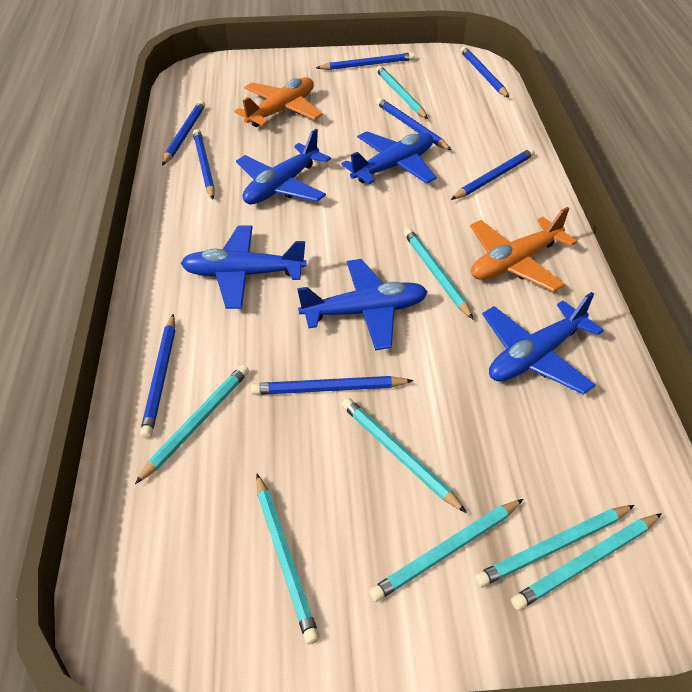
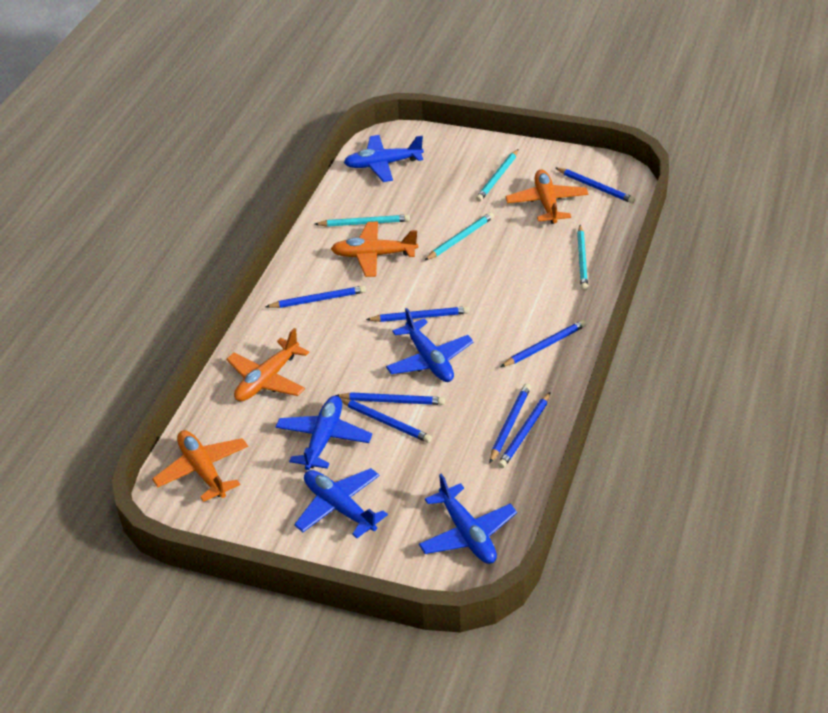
orange plane: [234,77,323,127] [470,207,577,292] = 2 -> [152,430,248,502] [226,328,309,401] [331,222,418,277] [505,170,588,224] = 4
turquoise pencil: [135,365,249,484] [256,474,320,644] [342,398,467,513] [369,499,523,602] [376,66,428,119] [404,228,473,319] [474,505,635,587] [511,513,662,610] = 8 -> [315,215,410,227] [424,212,494,261] [476,149,518,202] [577,225,588,291] = 4

